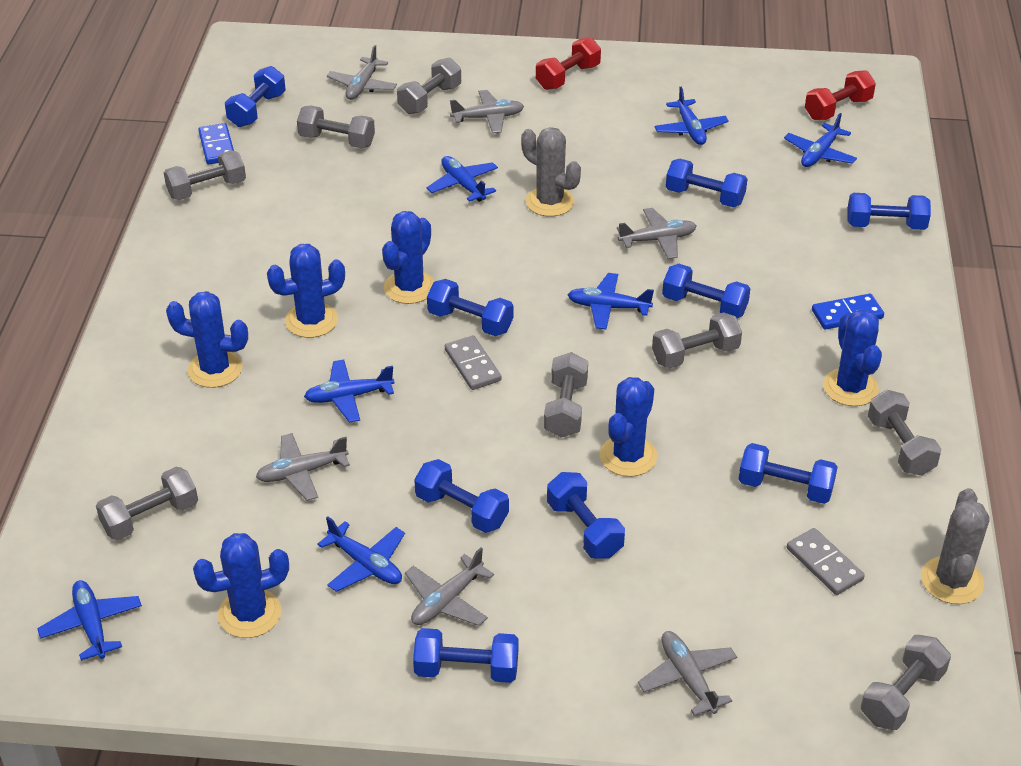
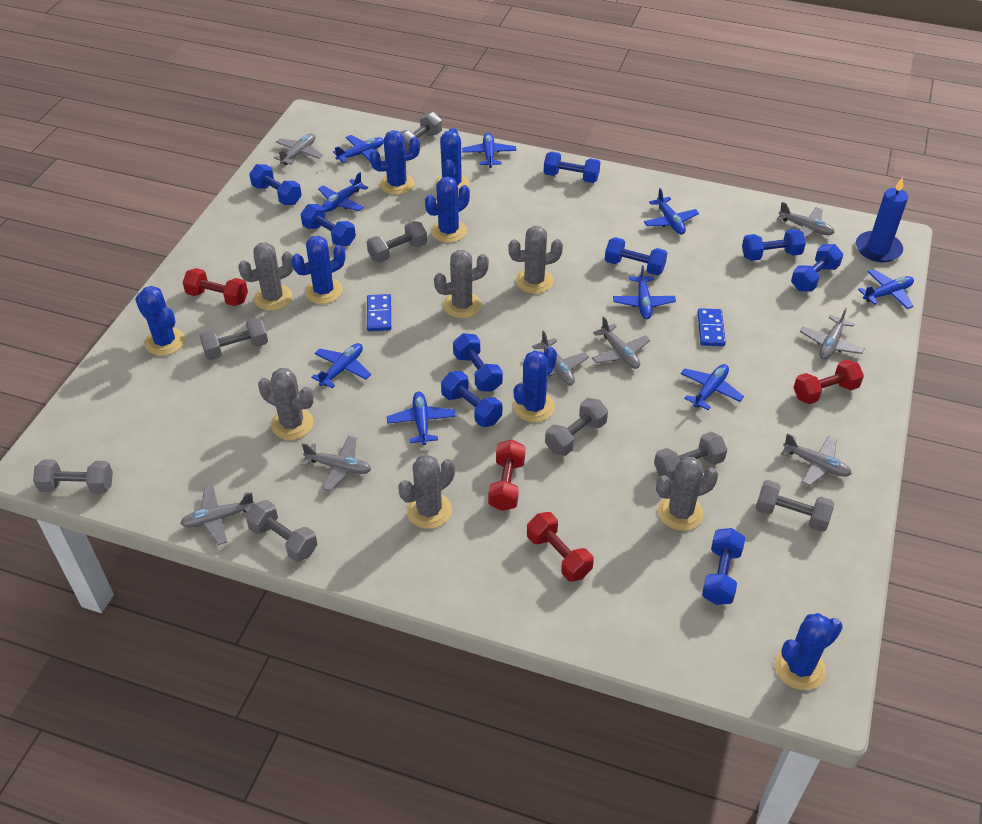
blue cactus: [166,291,248,388] [193,533,289,638] [267,244,345,338] [382,211,435,304] [600,377,657,477] [823,309,882,406] = 6 -> [135,286,185,356] [291,236,345,304] [369,130,420,195] [425,177,470,243] [435,127,469,194] [513,347,557,422] [775,613,843,690] = 7
blue candle: none = 0 -> [856,177,908,262] = 1
blue plane: [37,580,142,661] [304,359,394,423] [317,516,405,592] [426,156,498,202] [568,273,654,329] [655,87,729,145] [784,113,857,167] = 7 -> [311,343,371,388] [318,172,368,212] [333,135,384,163] [387,392,456,445] [462,132,516,168] [613,265,676,319] [644,188,699,235] [681,364,744,410] [858,269,914,309] = 9
grey cactus: [521,127,581,217] [921,488,989,604] = 2 -> [238,242,293,311] [258,368,314,440] [398,454,455,529] [434,250,489,318] [508,226,563,294] [656,457,718,531] = 6
grey domino: [445,335,501,390] [787,528,865,595] = 2 -> none = 0
grey plane: [256,433,350,501] [327,45,397,100] [405,547,494,626] [450,90,524,133] [617,208,697,259] [638,631,737,716] = 6 -> [180,486,255,545] [274,133,323,165] [301,436,371,491] [532,330,589,385] [592,317,650,369] [777,202,835,238] [781,433,852,486] [800,308,865,360] = 8
red dumbbell: [536,37,601,90] [805,70,876,120] = 2 -> [182,268,248,306] [488,440,525,511] [527,512,594,582] [793,360,864,404] = 4

